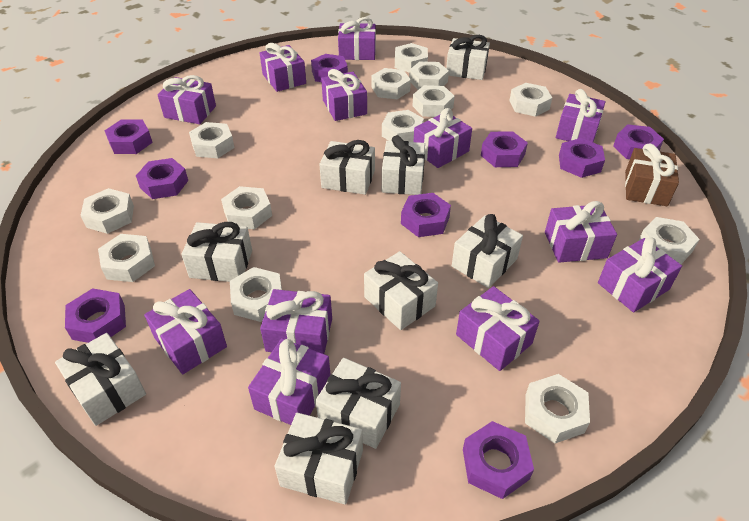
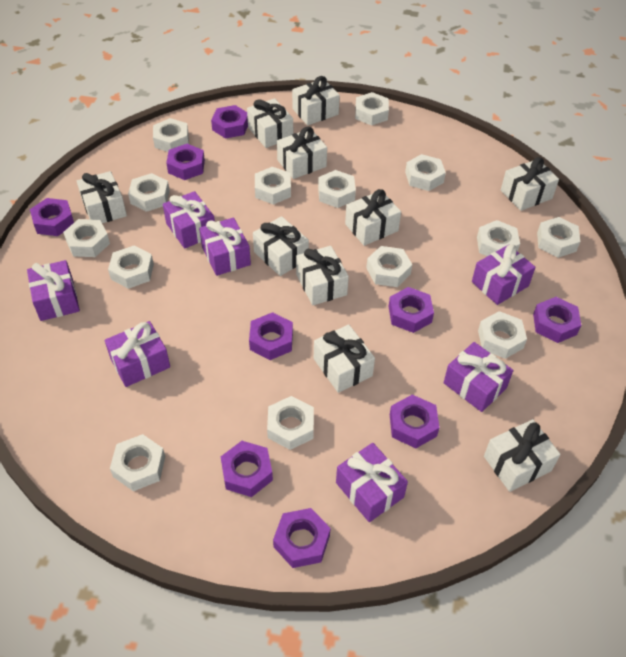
brown gift: [625,144,679,206] = 1 -> none = 0
purple gift: [144,289,227,374] [158,75,216,124] [248,338,331,425] [260,43,306,92] [260,289,332,354] [321,69,367,121] [338,17,376,60] [413,108,472,168] [456,286,540,371] [545,201,617,263] [556,89,606,142] [598,237,682,312] = 12 -> [27,260,80,321] [105,321,170,387] [163,191,215,249] [199,217,251,276] [336,443,408,522] [444,342,513,412] [472,244,536,305] = 7
white gift: [55,333,146,426] [181,222,252,282] [274,413,363,505] [316,358,401,449] [319,140,375,195] [364,251,438,330] [382,135,425,195] [446,35,490,80] [452,214,523,288] = 9 -> [77,171,127,223] [247,98,293,148] [253,216,309,276] [277,126,327,179] [292,76,340,125] [296,246,349,305] [314,325,375,393] [345,189,401,246] [484,419,561,492] [501,157,559,211] = 10
white nut: [80,188,134,234] [98,234,155,282] [189,122,234,158] [221,186,272,229] [230,267,282,322] [371,68,411,99] [382,110,424,142] [395,43,428,72] [409,61,449,90] [413,85,455,117] [509,83,552,117] [525,374,590,444] [639,217,699,264] = 13 -> [63,219,110,257] [108,245,154,289] [110,434,165,491] [128,173,170,212] [153,118,189,152] [255,167,291,205] [267,396,314,450] [318,170,356,208] [355,92,389,125] [366,246,412,287] [405,154,446,191] [477,220,520,256] [478,311,527,359] [537,217,580,258] = 14

